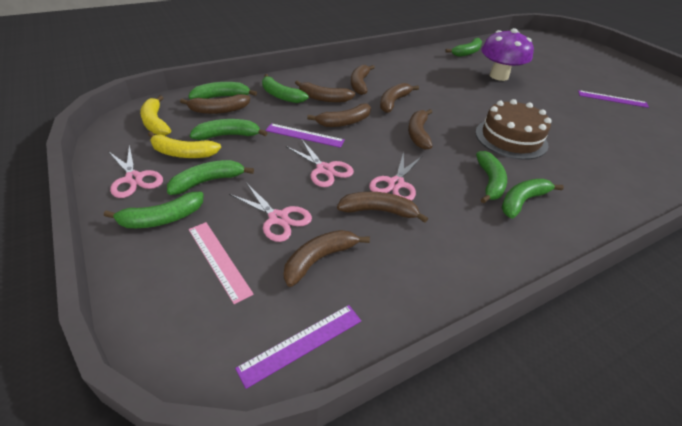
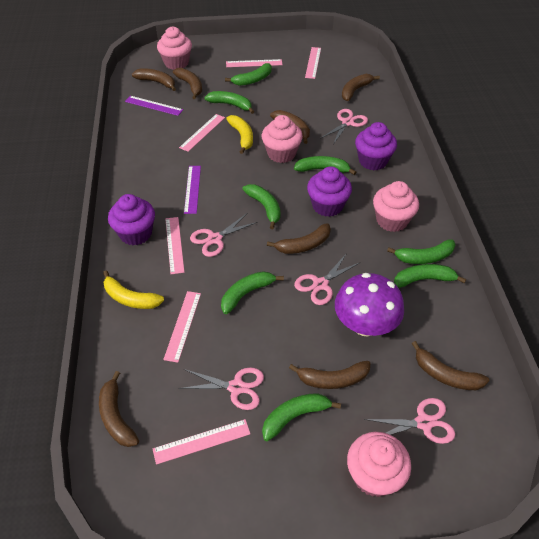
brown cake: [475,99,551,160] = 1 -> none = 0
pink cupcake: none = 0 -> [157,27,192,70] [262,115,303,163] [347,432,411,497] [373,181,419,232] = 4
pink ruler: [189,222,254,304] = 1 -> [153,419,250,465] [163,291,201,363] [165,217,185,274] [179,114,225,152] [226,59,283,67] [305,47,321,79] = 6
pink scissors: [108,145,163,198] [229,184,312,242] [286,140,354,187] [369,152,422,201] = 4 -> [179,367,264,410] [190,214,258,257] [294,253,361,305] [320,109,368,144] [364,398,455,444] = 5
purple cupcake: none = 0 -> [108,194,155,245] [307,166,352,217] [355,122,397,171] = 3
purple ruler: [235,305,361,389] [265,123,345,148] [578,90,649,108] = 3 -> [125,96,183,116] [184,166,201,214] = 2

